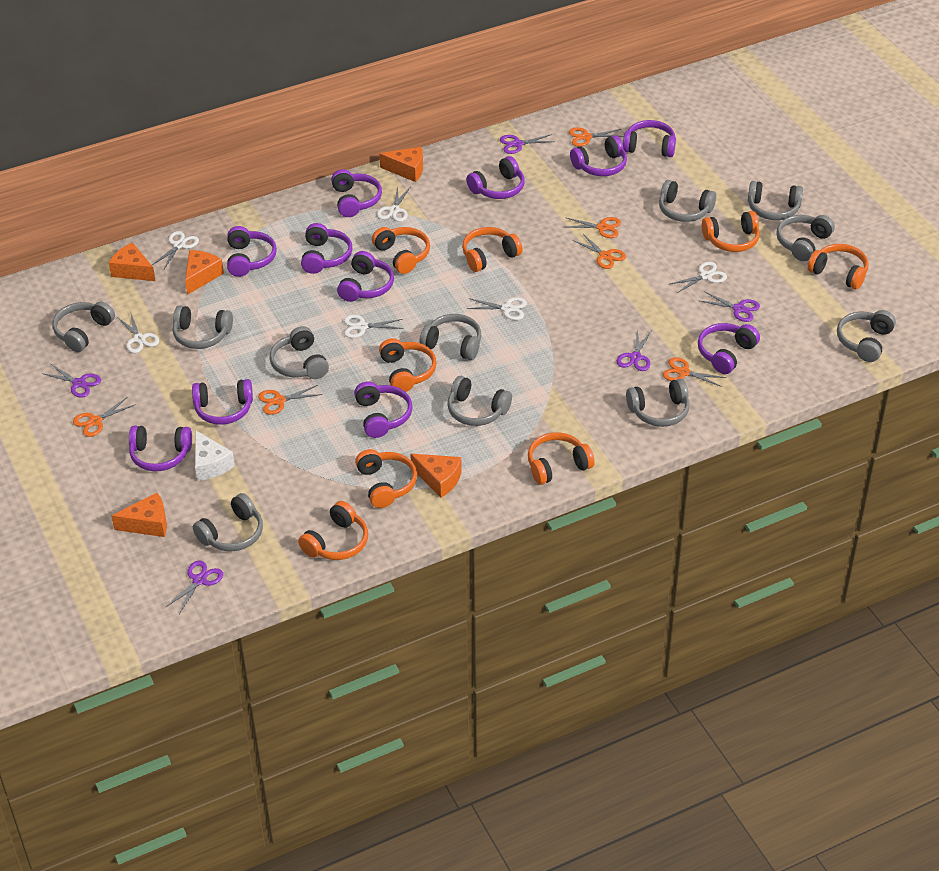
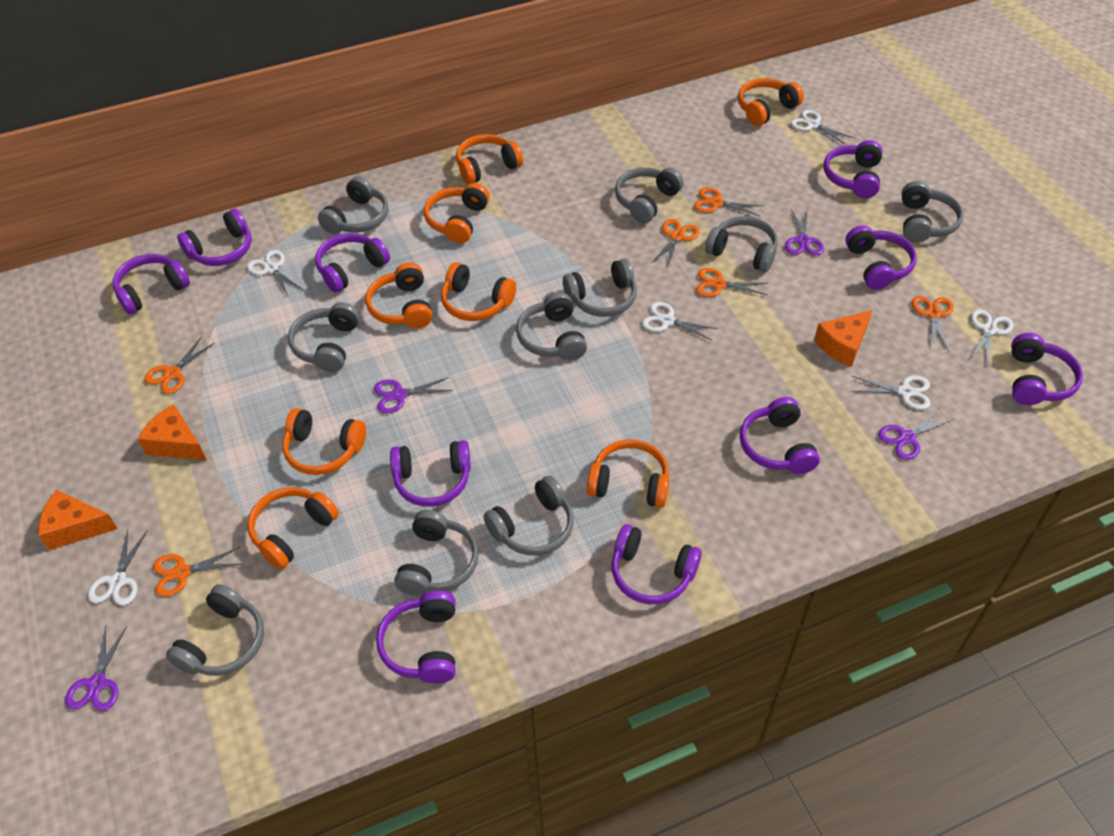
grey headphones: [53,301,115,352] [173,305,233,349] [193,493,263,552] [269,326,329,379] [420,314,481,360] [447,376,512,426] [626,379,690,427] [659,180,716,222] [748,181,803,220] [776,215,835,261] [837,310,896,362] = 11 -> [166,584,264,676] [288,302,360,372] [318,176,388,234] [394,510,479,596] [484,476,574,555] [516,292,587,361] [563,259,637,317] [615,167,684,223] [705,216,778,272] [902,181,963,242] = 10
orange cheese: [109,242,156,281] [111,493,167,537] [185,250,224,295] [379,147,423,182] [410,454,462,498] = 5 -> [38,490,118,550] [138,404,207,460] [814,310,872,367] = 3
purple headphones: [129,425,192,471] [192,379,253,425] [227,226,277,277] [301,223,352,274] [331,169,382,217] [337,251,394,302] [354,381,413,438] [466,156,525,199] [570,135,627,176] [623,120,676,157] [698,323,760,374] = 11 -> [113,254,190,314] [177,209,252,266] [315,233,390,293] [376,590,456,683] [390,440,471,507] [612,524,702,604] [740,397,820,474] [823,140,882,198] [845,225,917,290] [1011,333,1083,405] = 10
purple scissors: [41,364,101,398] [165,561,223,614] [500,134,555,154] [617,329,652,371] [700,291,760,322] = 5 -> [65,626,127,711] [374,377,453,413] [785,209,824,255] [878,407,954,460] = 4
white cheese: [195,430,235,481] = 1 -> none = 0

